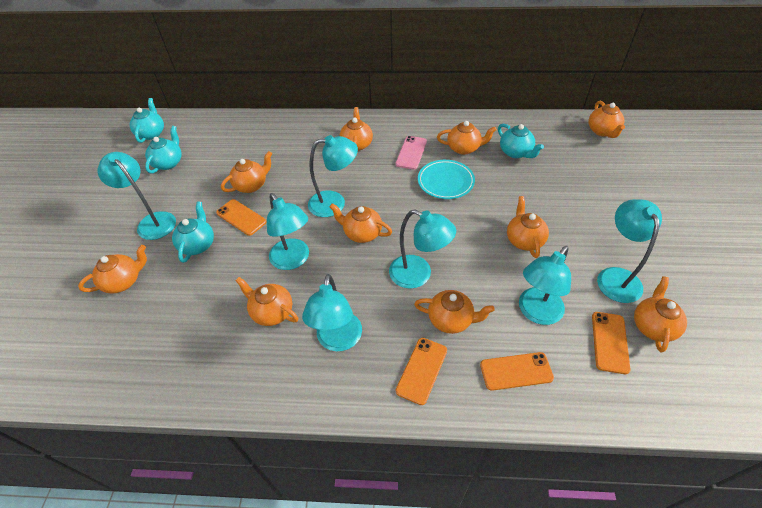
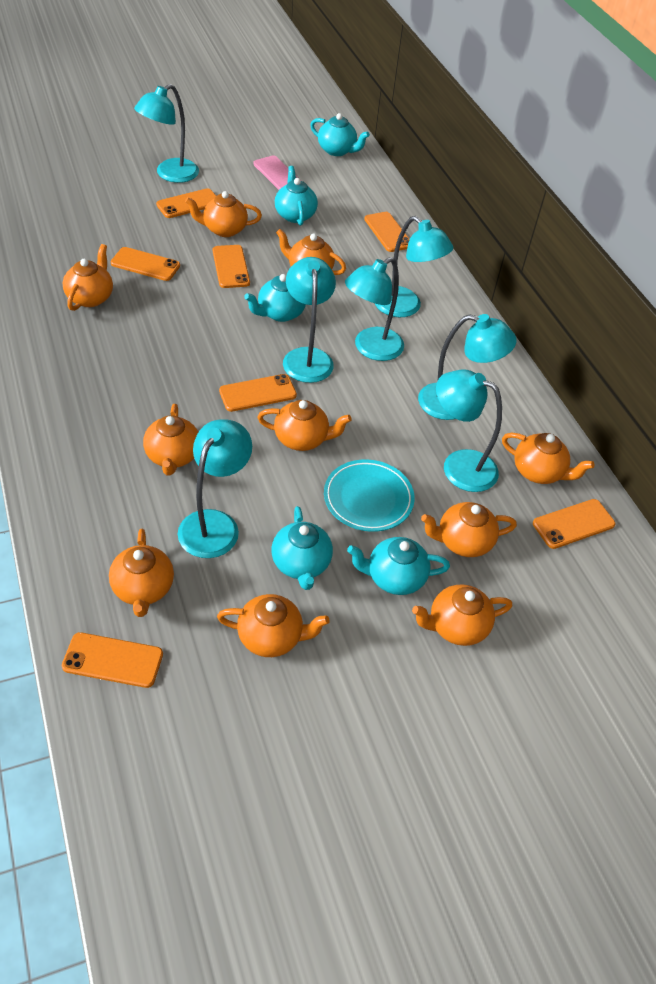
orange phone: [216,199,267,236] [396,338,447,405] [480,352,554,391] [592,312,631,374] = 4 -> [62,632,163,688] [111,247,180,281] [156,188,216,218] [213,245,250,288] [219,374,297,412] [364,212,410,252] [533,499,615,549] = 7
turquoise teapot: [130,98,164,143] [145,126,182,174] [172,201,214,263] [498,124,544,158] = 4 -> [244,274,306,322] [271,506,333,590] [275,166,318,226] [310,113,370,156] [347,537,450,595] = 5

